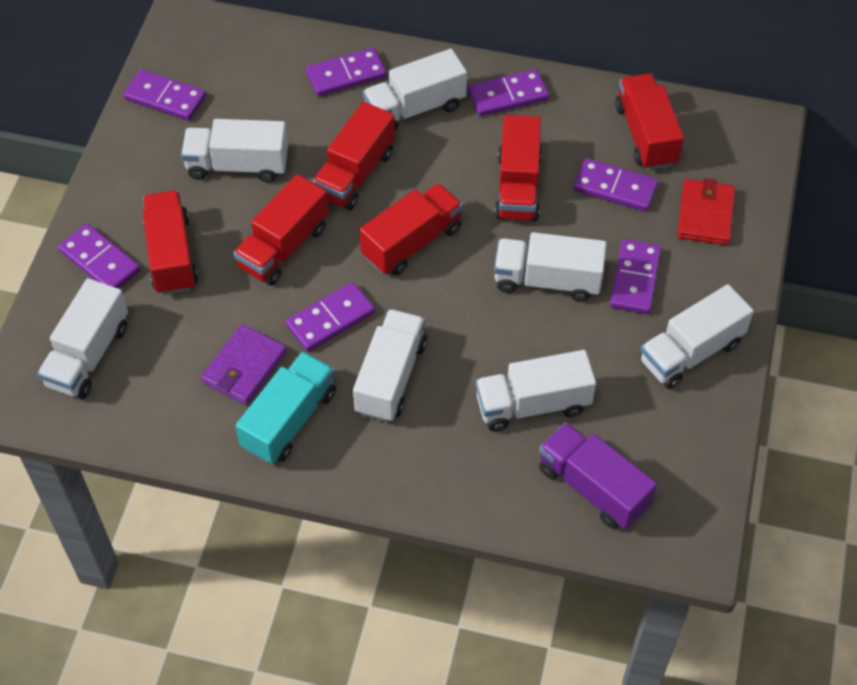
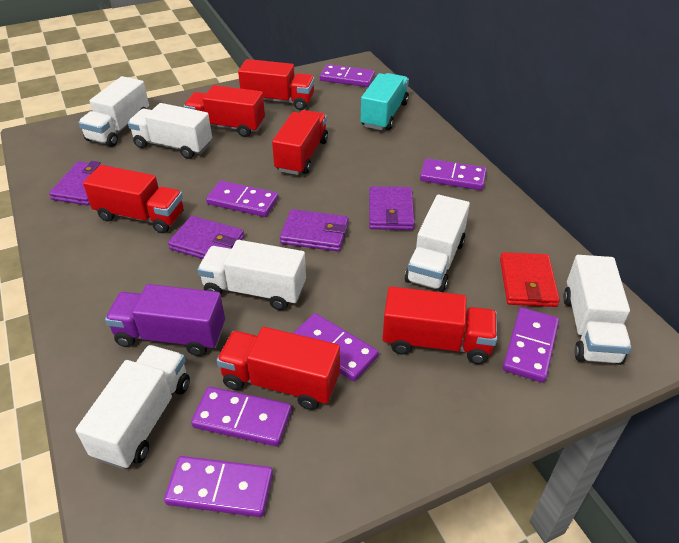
purple wallet: [201,324,287,405] = 1 -> [49,161,113,205] [168,216,245,259] [280,209,349,252] [369,186,415,230] = 4
white truck: [37,278,128,399] [181,119,288,182] [353,309,427,422] [363,49,467,131] [475,350,596,431] [494,232,607,302] [640,284,754,389] = 7 -> [76,345,190,469] [78,76,149,147] [128,103,212,159] [197,240,306,310] [405,194,470,292] [563,255,631,365] = 6

